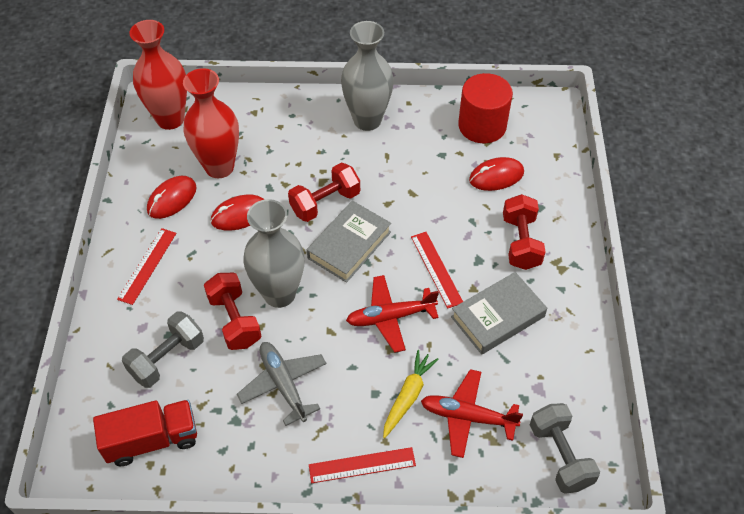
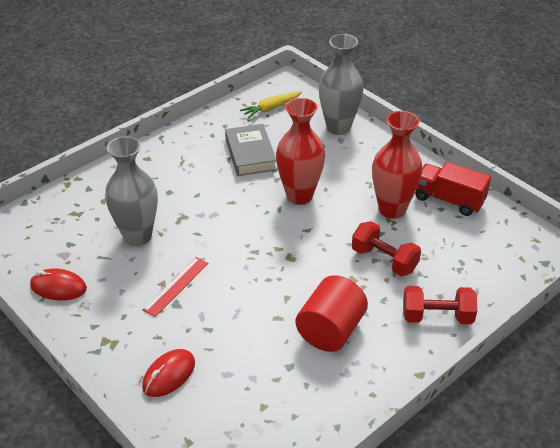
grey book: [307,201,391,283] [451,272,547,355] = 2 -> [225,124,277,176] = 1
grey dumbbell: [122,311,204,388] [530,403,600,494] = 2 -> none = 0
grey plane: [237,342,327,426] = 1 -> none = 0
red dumbbell: [204,273,261,350] [288,163,360,222] [503,194,546,270] = 3 -> [352,221,421,276] [403,286,477,324] = 2
red mouse: [147,176,197,219] [211,195,265,231] [469,157,524,191] = 3 -> [30,268,87,300] [142,349,195,397] = 2
red plane: [346,275,439,353] [421,369,523,458] = 2 -> none = 0
red ruler: [117,228,177,305] [309,447,416,483] [411,232,463,309] = 3 -> [142,257,208,317] = 1

